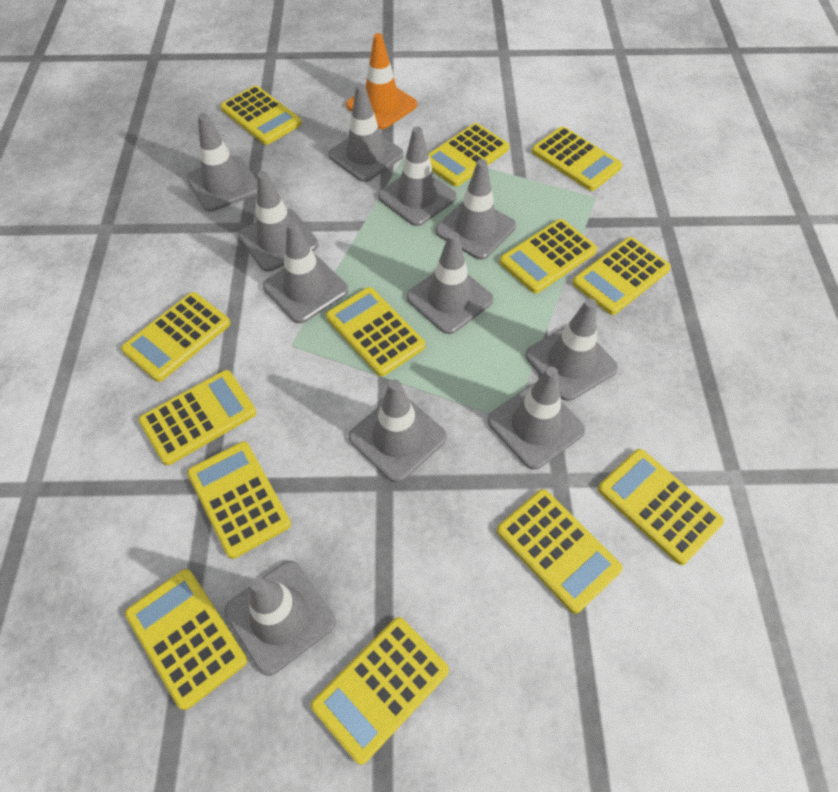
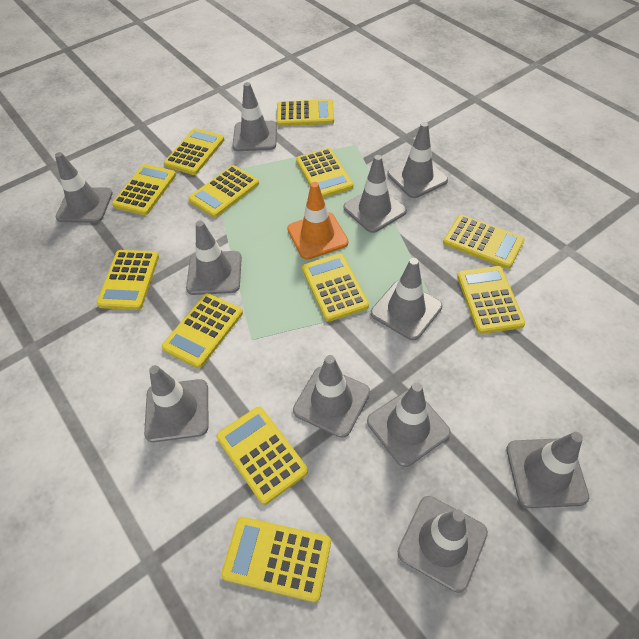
yellow calculator: [121,292,230,382] [125,569,247,710] [139,370,257,465] [187,442,291,559] [220,85,302,145] [311,617,449,765] [326,287,425,376] [429,123,509,187] [497,489,623,614] [499,219,597,293] [532,126,622,191] [572,237,671,315] [598,449,724,565] = 13 -> [97,250,159,310] [112,164,176,215] [161,293,243,368] [164,128,224,175] [188,165,259,218] [217,406,308,505] [221,517,331,602] [277,99,334,126] [296,148,353,198] [302,253,369,322] [443,215,525,269] [457,266,525,334] = 12

